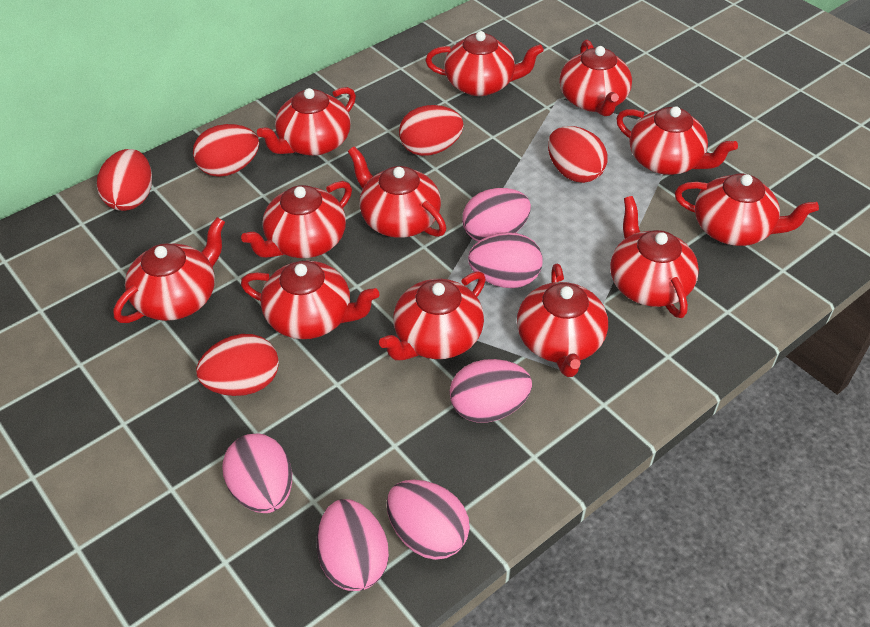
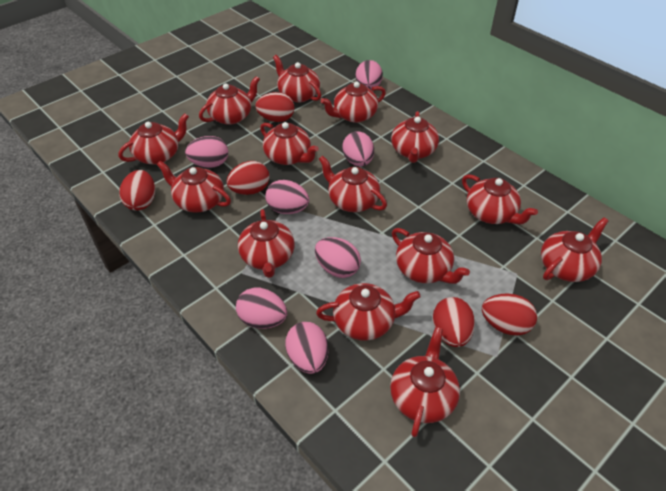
pink egg: [222,433,292,513] [316,499,389,591] [387,480,470,560] [450,359,532,423] [462,188,531,242] [468,232,543,288] = 6 -> [185,136,228,168] [236,288,287,329] [265,180,309,214] [285,322,329,374] [315,237,361,278] [343,132,374,166] [356,60,383,90] = 7
red teapot: [114,217,225,323] [241,181,352,258] [241,260,379,339] [257,87,356,156] [348,146,446,238] [379,271,486,360] [425,31,544,96] [517,264,608,377] [559,40,632,116] [610,196,699,318] [616,106,738,175] [675,173,819,246] = 12 -> [118,113,189,164] [157,161,231,213] [199,76,260,125] [238,209,295,278] [260,122,319,165] [273,55,321,102] [316,283,421,341] [319,156,387,212] [321,82,386,123] [390,327,460,437] [391,111,439,163] [392,228,470,284] [462,174,538,224] [541,217,608,282] = 14

